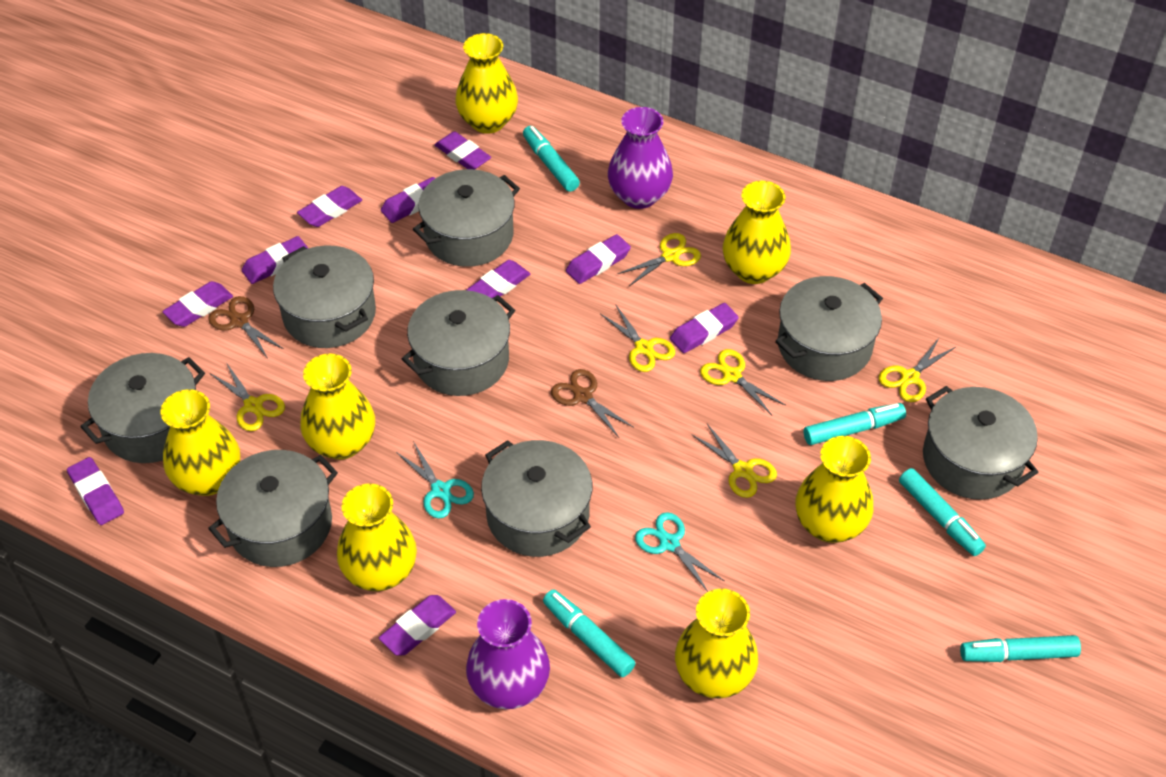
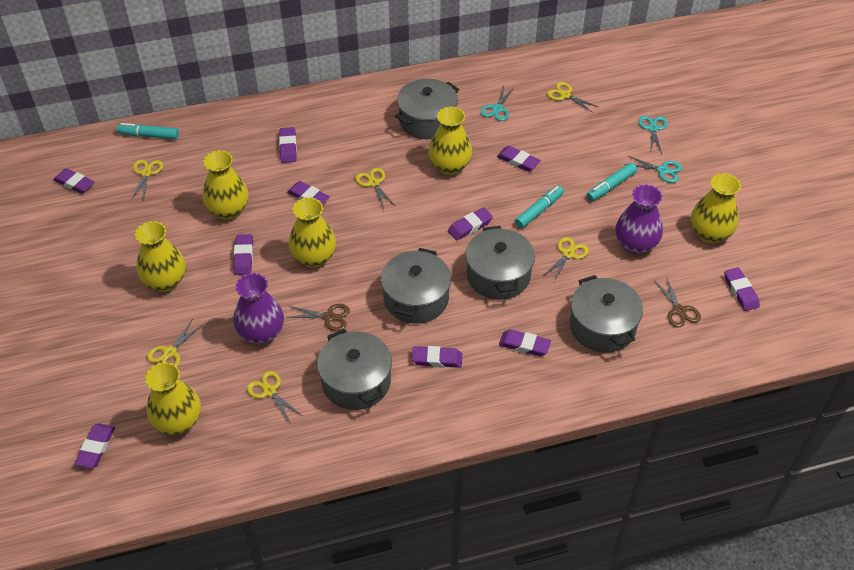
grey pot: [80,353,205,463] [208,450,338,567] [273,245,376,348] [402,290,515,396] [413,169,520,267] [481,440,592,557] [775,276,883,381] [923,386,1039,500] = 8 -> [317,329,392,410] [381,248,451,324] [395,79,459,140] [466,226,535,300] [570,275,643,353] = 5
turquoise marker: [523,126,580,192] [543,589,636,677] [804,403,906,445] [899,468,986,556] [960,635,1081,662] = 5 -> [117,123,179,139] [515,186,564,229] [586,163,637,201] = 3
turquoise scissors: [396,441,474,518] [635,512,724,592] = 2 -> [481,86,515,121] [624,155,682,183] [638,116,668,153] = 3
yellow vase: [160,389,240,496] [300,354,375,460] [337,483,417,591] [455,33,518,134] [675,589,758,698] [723,181,791,284] [796,436,873,543] = 7 -> [135,221,186,292] [145,362,201,435] [203,150,249,220] [289,197,336,268] [428,107,472,175] [691,173,741,243] = 6

